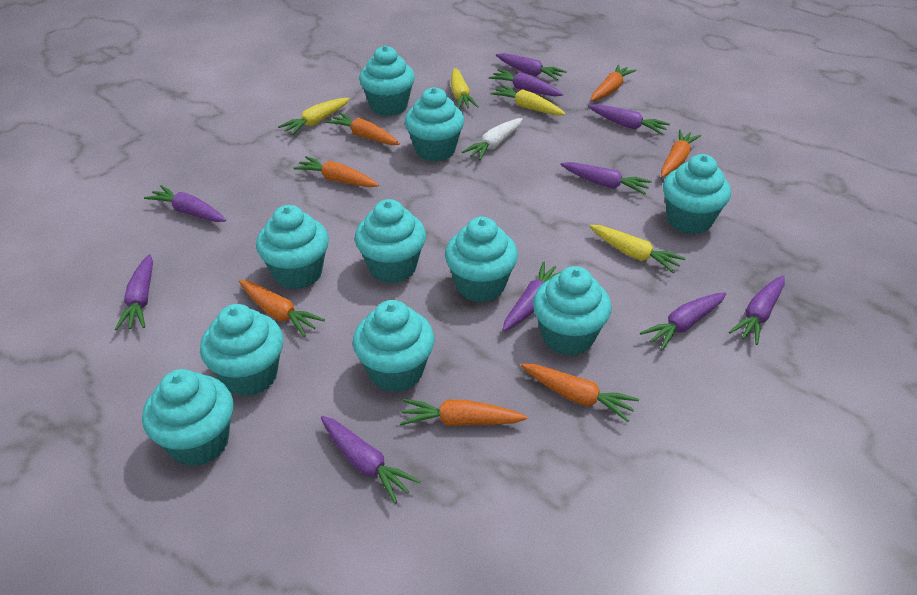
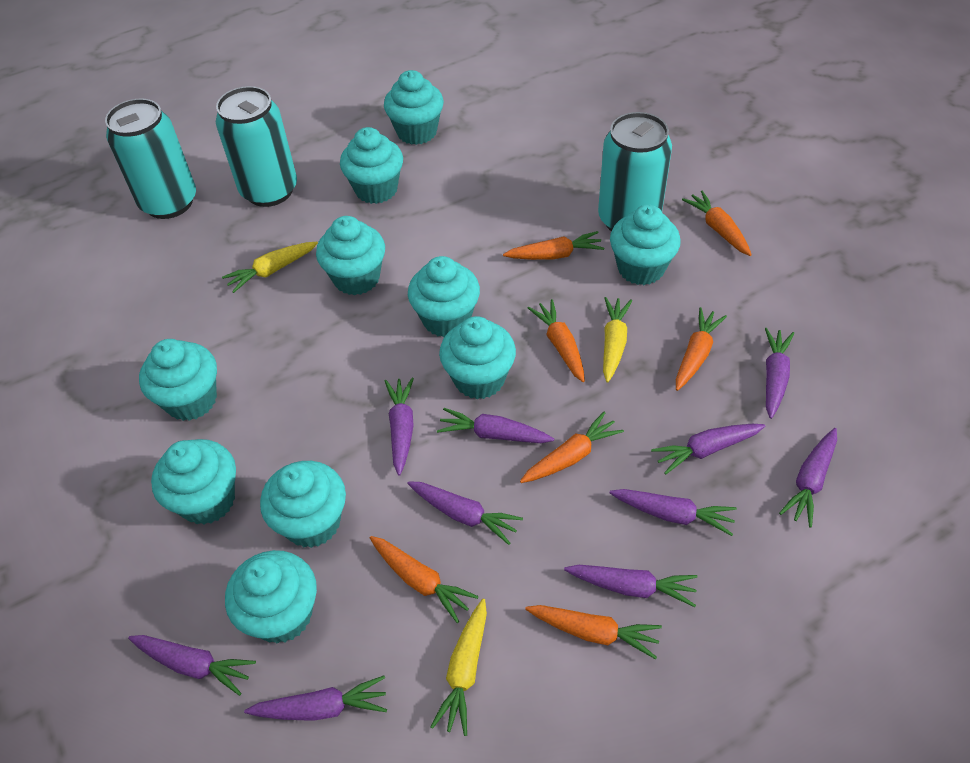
turquoise can: none = 0 -> [105,99,196,219] [216,86,297,207] [598,112,672,232] = 3
white carrot: [462,118,523,160] = 1 -> none = 0
yellow carrot: [278,98,350,135] [451,68,479,109] [490,85,566,116] [589,225,686,273] = 4 -> [222,242,318,293] [430,599,487,736] [603,297,632,383] = 3

